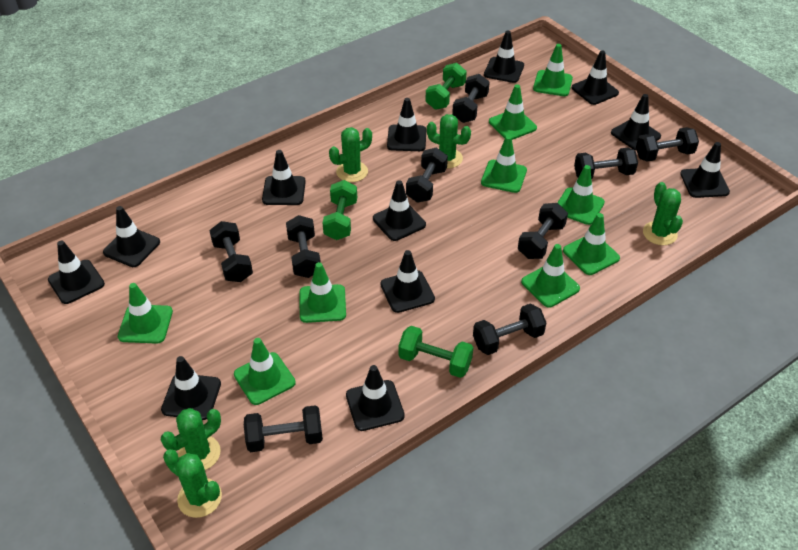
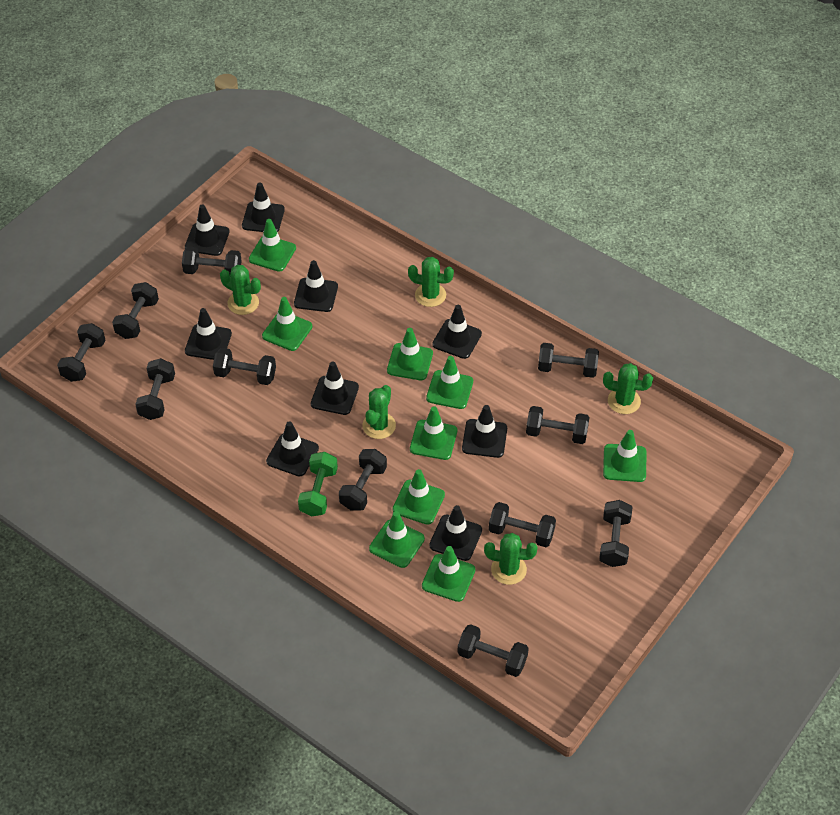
black dumbbell: [209,221,253,282] [244,405,323,452] [286,215,321,278] [406,148,448,203] [452,74,490,123] [473,303,546,355] [518,203,568,259] [574,148,638,179] [636,127,699,162] = 9 -> [57,323,106,382] [112,282,159,339] [135,358,175,420] [182,246,242,274] [213,348,276,385] [339,449,387,511] [457,624,529,677] [489,502,556,547] [526,406,589,444] [538,343,599,378] [599,500,632,567] = 11
black traffic cone: [48,241,105,304] [103,206,160,267] [161,356,221,420] [262,150,306,205] [346,365,405,431] [373,180,426,241] [380,250,435,313] [387,98,426,151] [484,31,524,83] [572,51,619,105] [611,94,661,151] [680,142,730,198] = 12 -> [185,204,230,256] [185,308,232,360] [242,182,285,232] [266,421,319,477] [294,260,338,312] [311,362,359,415] [429,505,482,561] [432,305,482,359] [462,405,507,458] = 9
green dumbbell: [322,180,357,240] [398,326,473,378] [425,63,467,110] = 3 -> [298,452,338,516] = 1

